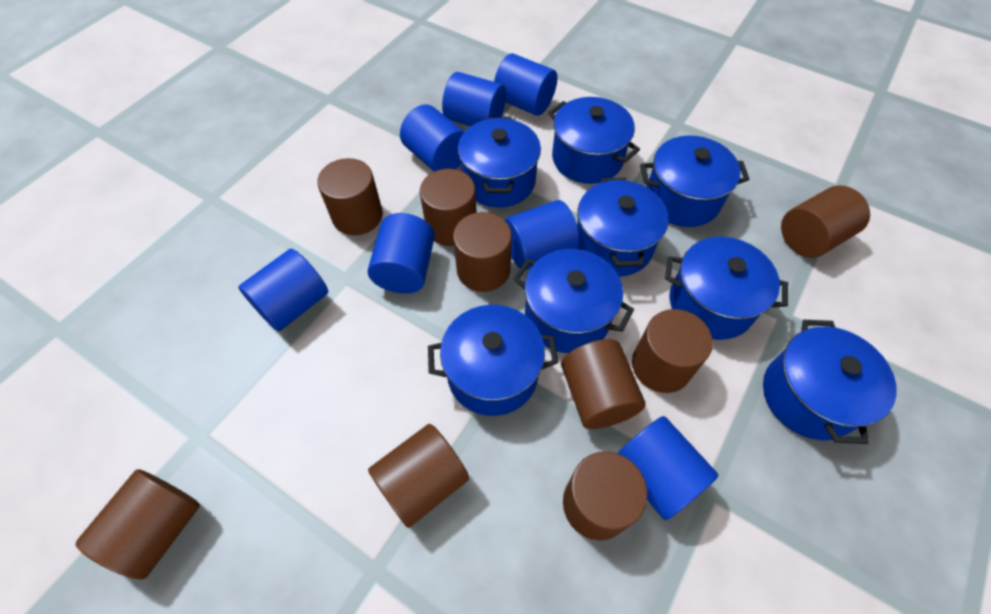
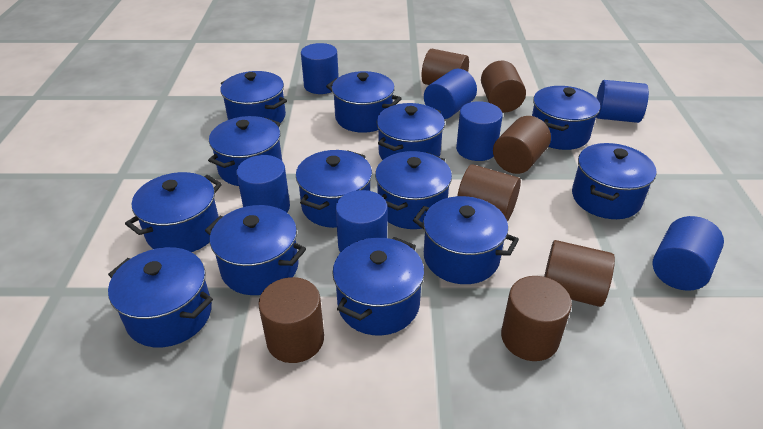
blue pot: [428,305,558,416] [458,117,541,208] [513,249,634,353] [548,97,640,184] [577,178,669,277] [640,136,750,227] [665,237,788,340] [763,320,897,444] = 8 -> [108,247,213,348] [125,172,222,252] [205,205,306,295] [208,116,282,186] [220,71,287,123] [296,150,372,228] [326,71,402,133] [332,237,424,336] [375,151,452,229] [377,103,445,160] [413,196,519,284] [532,86,600,150] [572,143,656,219] = 13
brown cylinder: [75,469,200,579] [317,158,383,235] [368,424,469,528] [420,169,477,246] [453,212,512,292] [561,339,646,429] [563,451,647,540] [632,309,713,393] [781,186,870,258] = 9 -> [258,277,324,363] [422,49,469,85] [457,164,521,222] [481,61,526,112] [493,116,551,174] [501,276,572,361] [544,240,615,307] = 7

